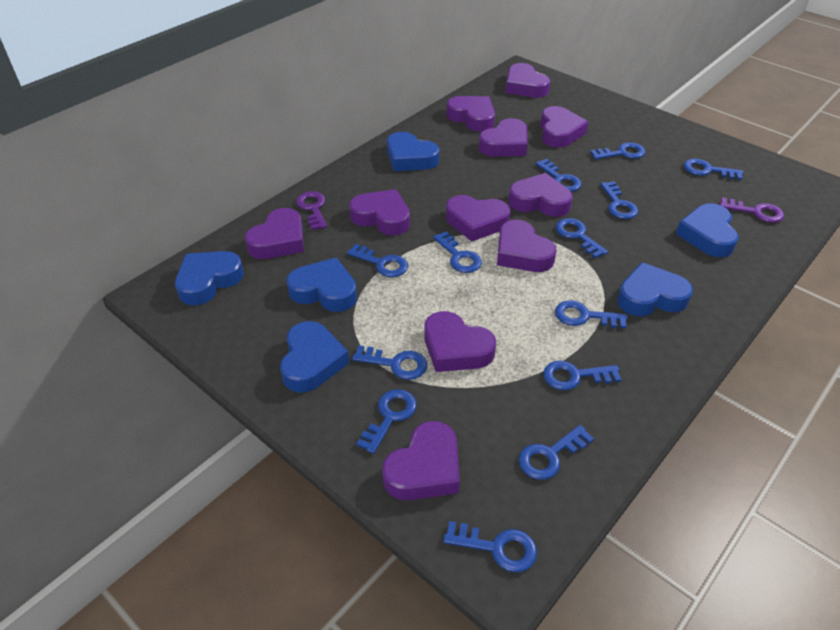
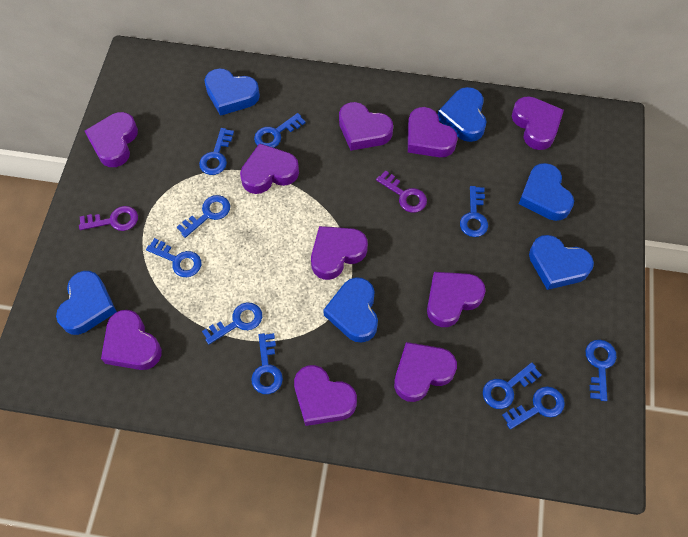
blue key: [347,244,408,277] [352,345,427,380] [356,389,417,454] [433,231,482,273] [443,521,537,572] [519,425,594,480] [535,159,582,192] [543,361,622,390] [555,300,627,328] [556,218,608,258] [590,142,645,160] [600,181,638,219] [684,159,743,180] = 13 -> [146,238,201,277] [177,195,230,238] [199,128,234,175] [202,303,262,344] [251,333,283,394] [254,113,306,148] [460,186,488,237] [483,362,541,409] [502,387,565,429] [586,340,617,401] = 10
purple heart: [245,208,304,259] [349,189,410,236] [382,421,460,501] [425,311,496,372] [446,96,495,132] [446,195,510,242] [479,118,528,157] [497,220,557,272] [505,63,550,98] [508,173,573,217] [540,106,588,148] = 11 -> [85,112,138,167] [101,310,162,370] [240,143,299,194] [294,365,357,426] [311,226,368,280] [339,102,393,151] [394,342,457,402] [408,107,458,157] [427,272,486,327] [512,96,564,150] = 10

